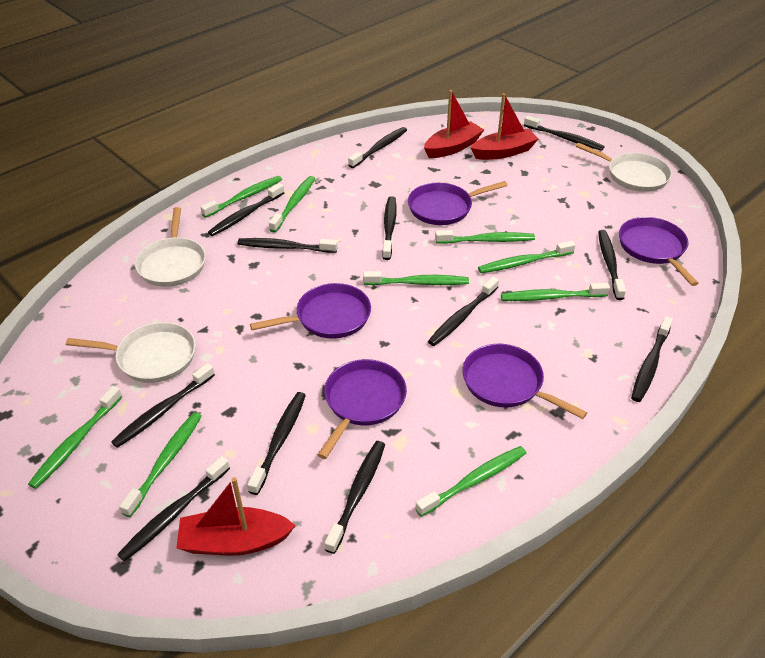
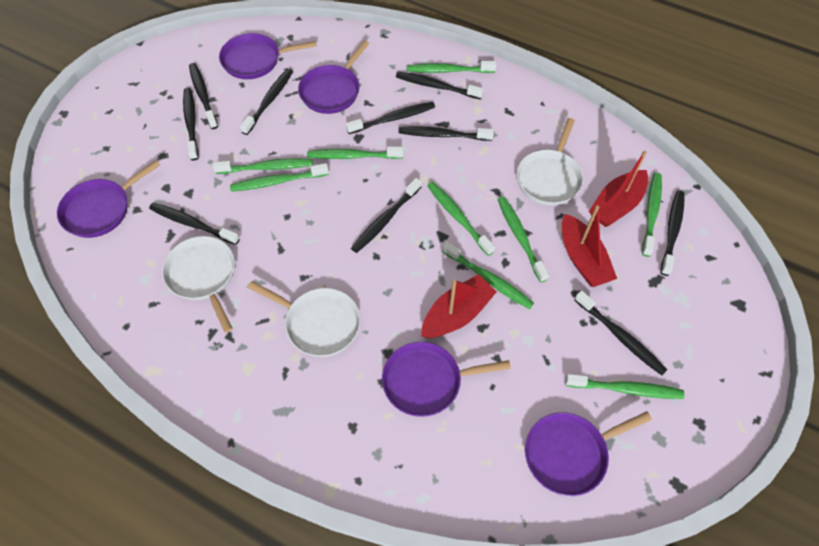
black toothbrush: [111,363,215,448] [117,456,230,562] [208,183,284,236] [238,238,338,253] [247,392,306,495] [325,441,385,554] [348,127,407,168] [382,196,397,260] [428,277,499,346] [524,116,605,151] [598,230,626,300] [631,316,673,402] = 12 -> [149,203,240,245] [183,88,198,160] [189,63,218,129] [240,69,293,135] [346,102,435,134] [351,178,421,253] [396,72,484,100] [399,126,494,141] [575,290,667,376] [661,191,685,276] = 10

